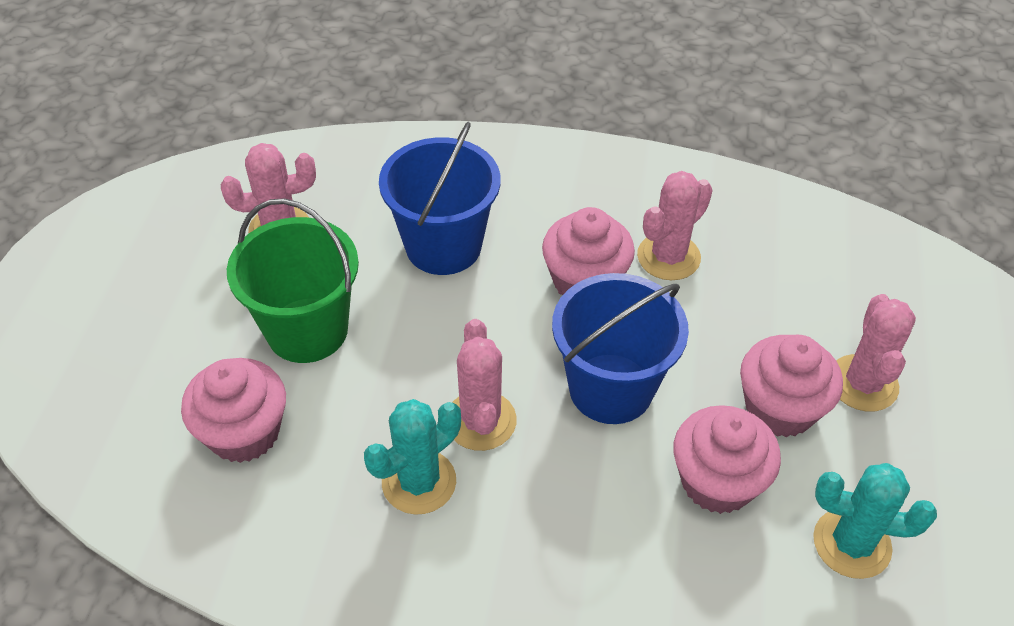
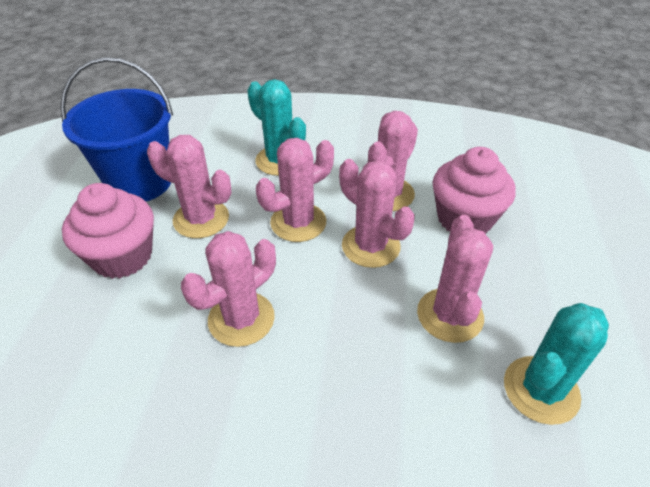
blue bucket: [379,122,500,275] [552,273,689,424] = 2 -> [60,57,173,201] = 1
green bucket: [227,198,359,363] = 1 -> none = 0
pink cactus: [221,143,316,233] [452,319,517,451] [637,171,713,280] [836,294,916,412] = 4 -> [147,135,231,238] [181,231,276,347] [256,138,334,242] [339,159,415,268] [368,111,418,211] [417,215,493,343] = 6
pink cupcake: [181,358,286,463] [542,207,635,295] [673,405,781,514] [740,335,843,438] = 4 -> [62,183,154,279] [432,147,516,234] = 2

